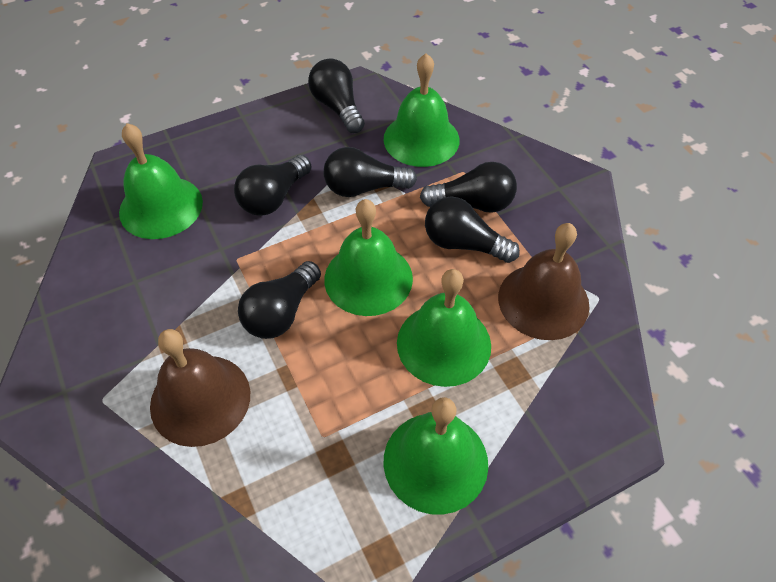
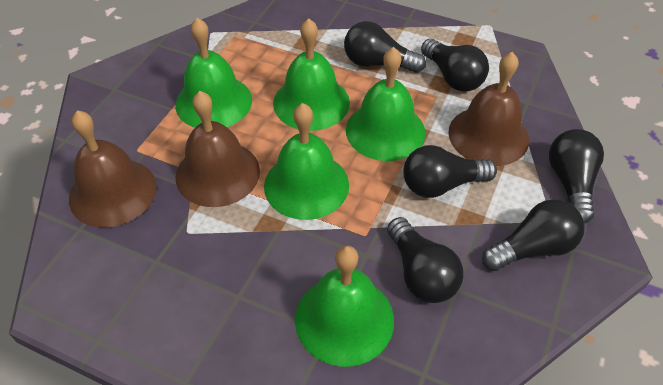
brown bell: [150,329,250,447] [498,223,590,340] = 2 -> [69,110,157,228] [175,91,260,207] [448,52,529,166] = 3

